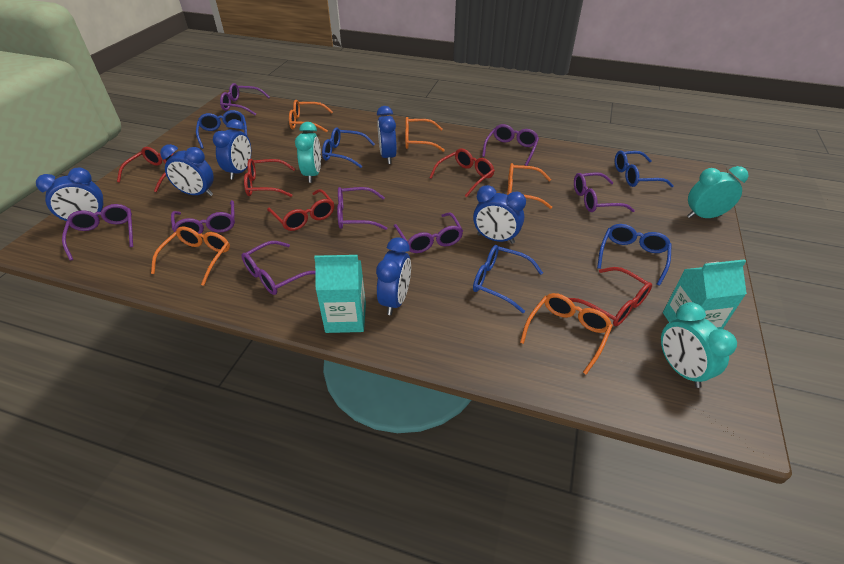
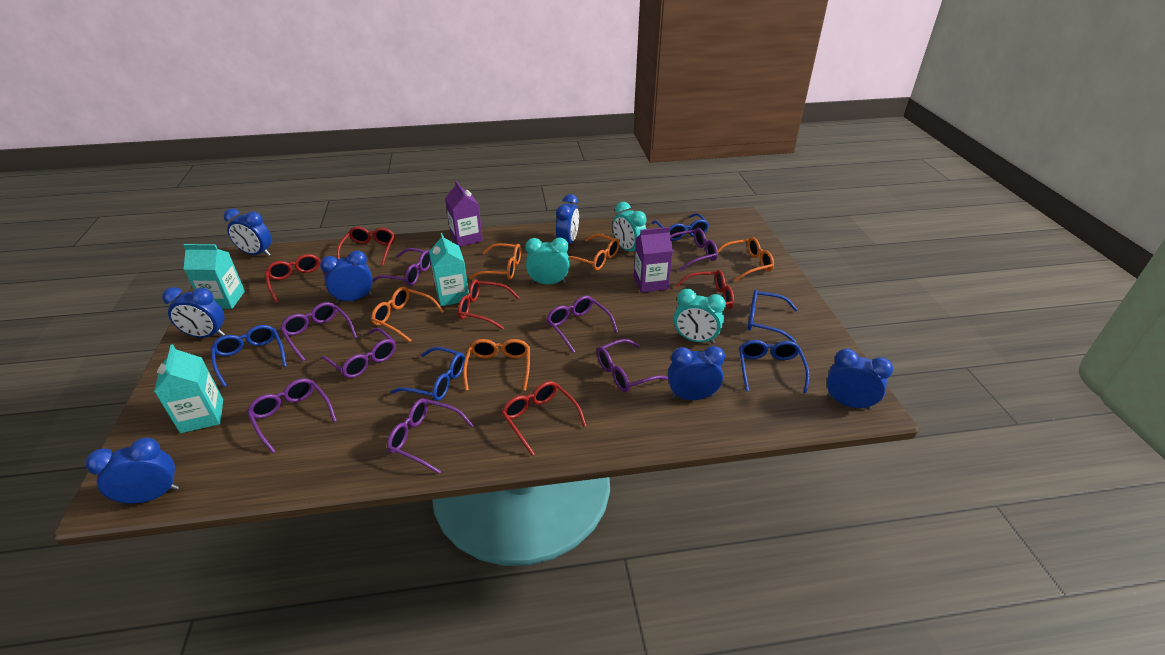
blue clock: [36,168,103,221] [160,144,214,196] [213,119,251,180] [376,238,411,315] [377,106,397,164] [473,185,526,244] = 6 -> [85,438,179,505] [162,287,225,338] [224,209,272,256] [320,250,373,304] [556,194,579,244] [668,346,725,400] [827,349,893,410] = 7
purple carton: none = 0 -> [445,181,483,247] [634,227,673,293] = 2
turquoise carton: [314,255,366,333] [663,259,747,329] = 2 -> [154,344,223,433] [184,244,245,309] [429,233,469,306] = 3

